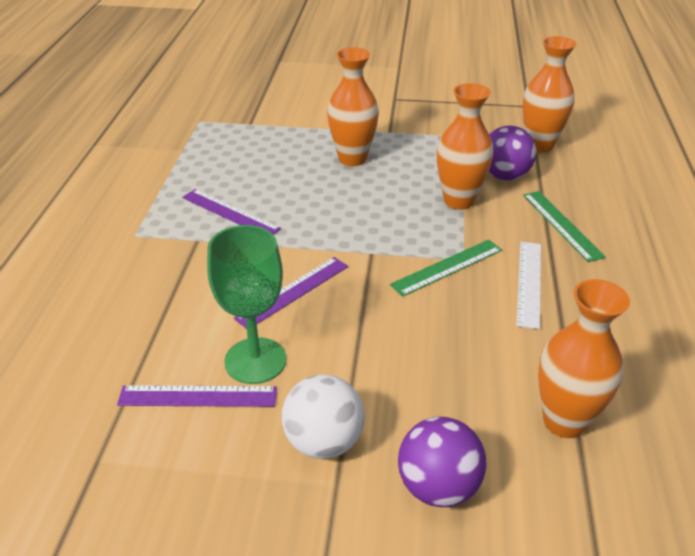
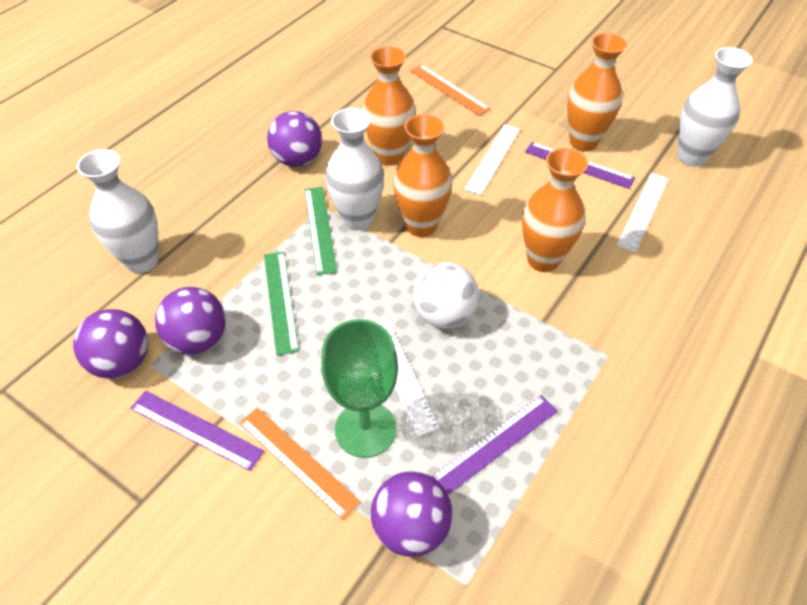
orange ruler: none = 0 -> [239,407,361,520] [410,64,490,116] = 2
purple ball: [398,417,487,507] [489,126,536,180] = 2 -> [73,309,148,379] [155,287,226,355] [267,111,322,167] [371,471,453,557] = 4
white ruler: [516,242,541,329] = 1 -> [376,318,440,437] [464,124,520,195] [617,173,669,253] = 3
white vase: none = 0 -> [77,149,159,273] [325,108,384,231] [678,47,753,166] = 3

